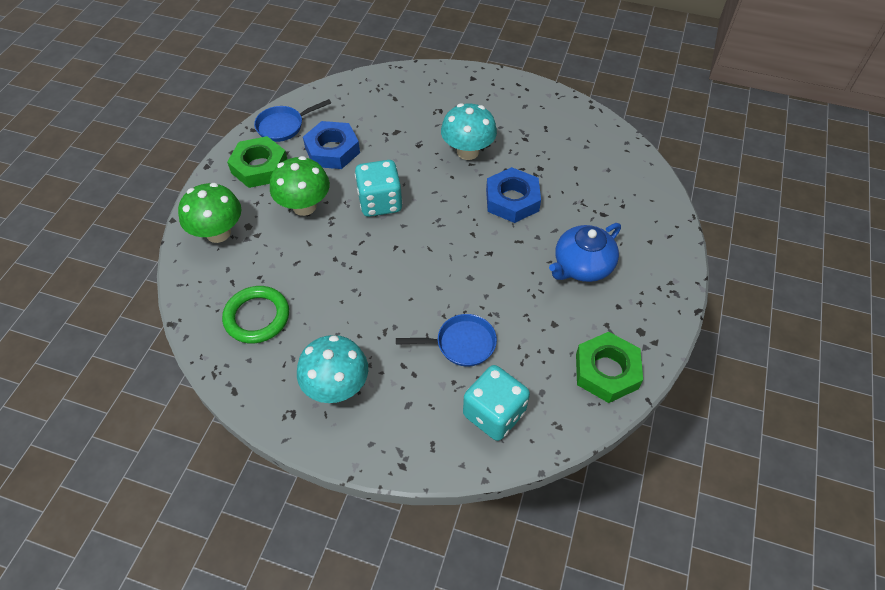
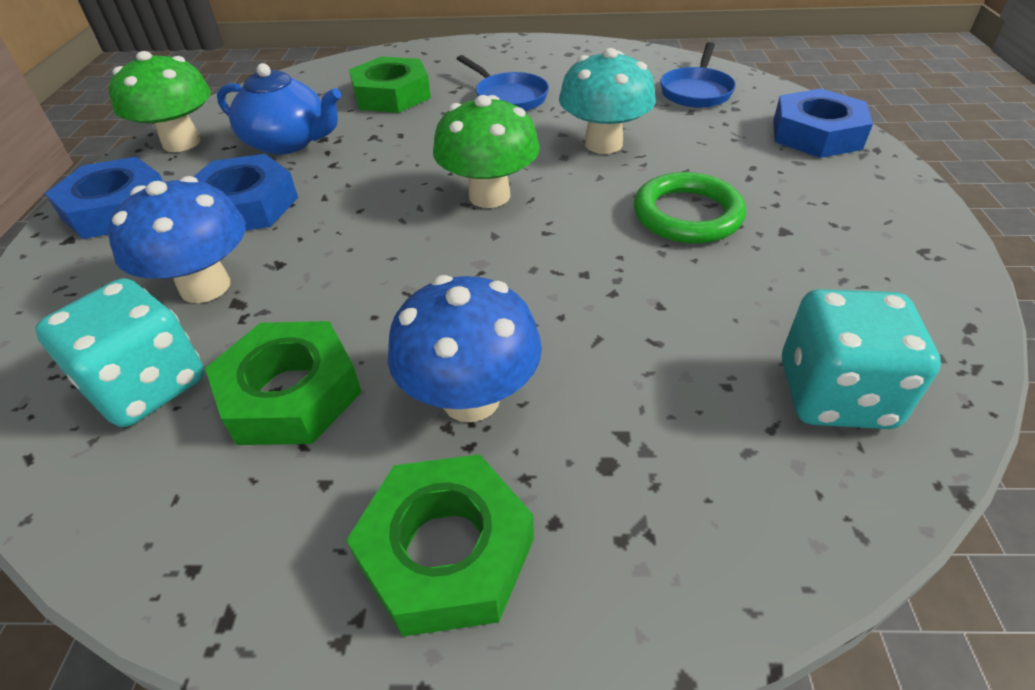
blue mushroom: none = 0 -> [108,176,246,303] [388,275,542,422] = 2
blue nut: [303,121,360,169] [486,167,541,223] = 2 -> [45,157,163,239] [193,154,298,231] [773,88,873,158] = 3
green nut: [227,136,287,188] [576,332,643,403] = 2 -> [205,321,362,445] [346,454,534,637] [349,56,431,113] = 3
turquoise mushroom: [297,335,368,403] [441,103,497,160] = 2 -> [559,48,656,154] = 1

